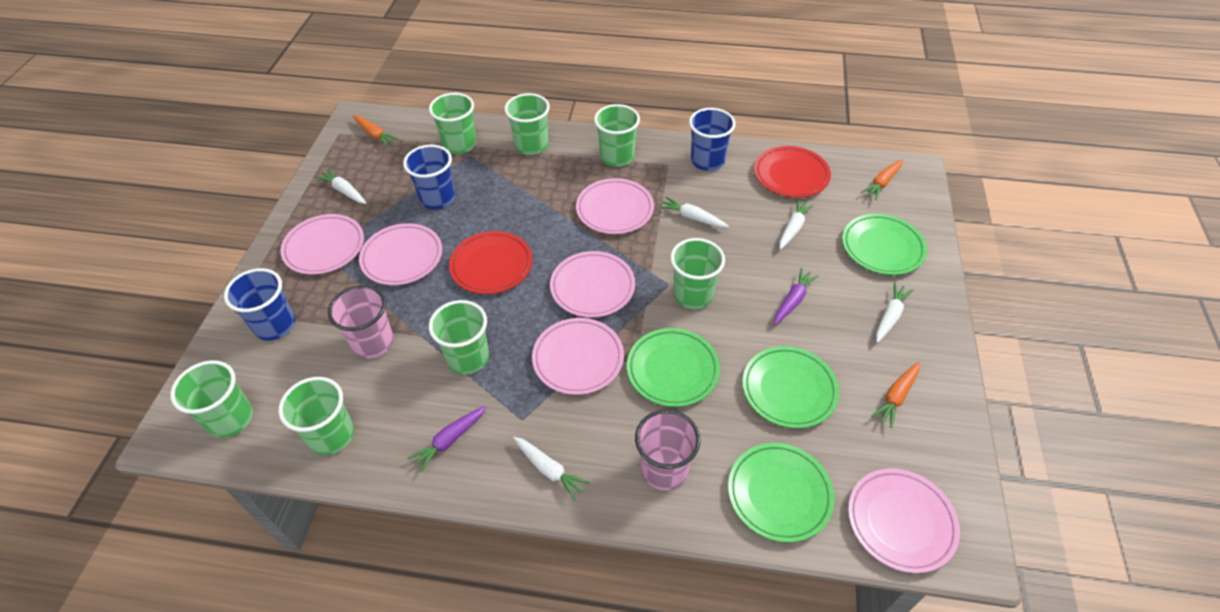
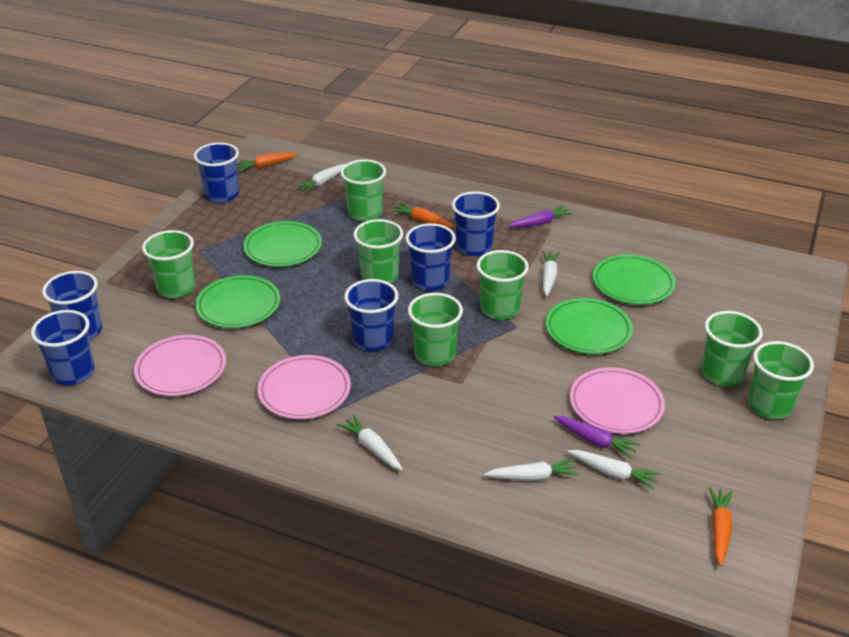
blue cup: [224,268,295,341] [403,145,455,209] [689,108,736,171] = 3 -> [31,310,95,385] [42,271,102,340] [194,143,239,203] [344,279,399,351] [405,223,456,291] [452,191,500,256] = 6
pink cup: [328,285,394,359] [635,409,701,490] = 2 -> none = 0
pink plate: [280,214,364,275] [359,223,442,285] [532,318,624,395] [550,251,635,318] [576,178,654,234] [848,468,960,573] = 6 -> [134,335,226,396] [257,355,351,419] [570,367,665,434] = 3
red plate: [449,231,533,294] [754,146,831,198] = 2 -> none = 0

